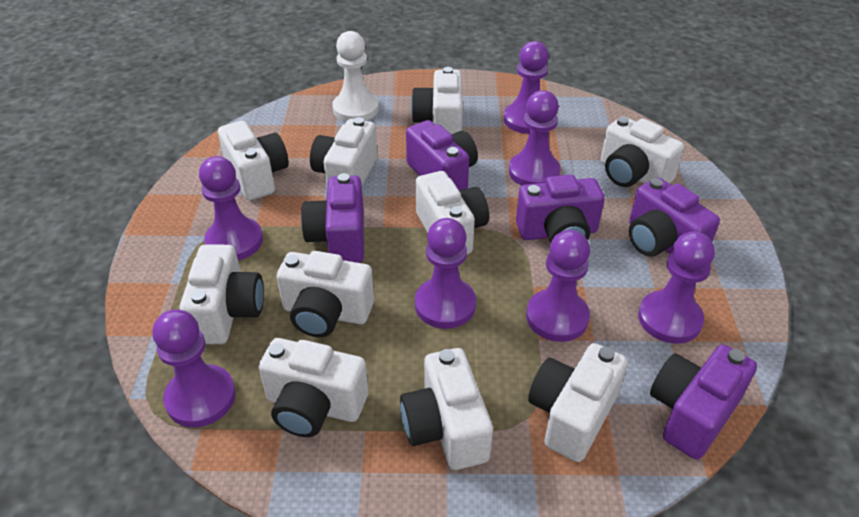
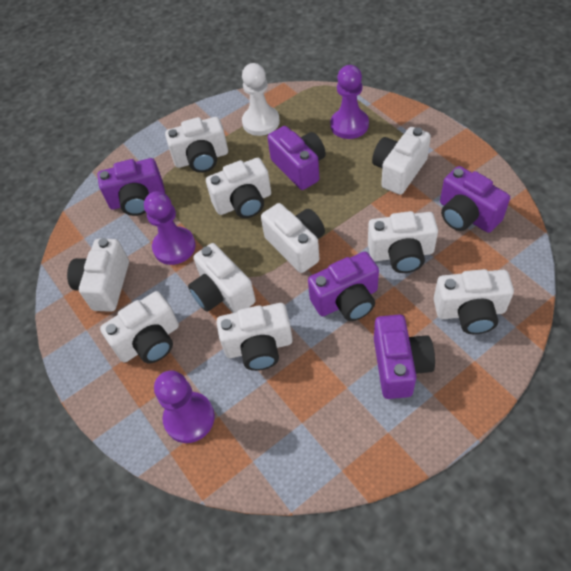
purple pawn: [152,309,236,427] [199,156,263,260] [415,218,476,329] [504,41,549,134] [509,90,561,186] [526,230,590,342] [638,232,715,344] = 7 -> [144,191,196,265] [154,370,215,443] [330,65,369,139] = 3

